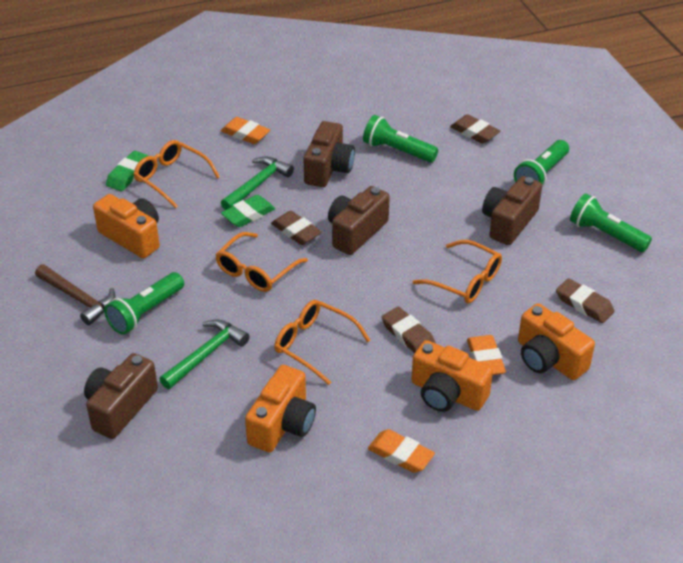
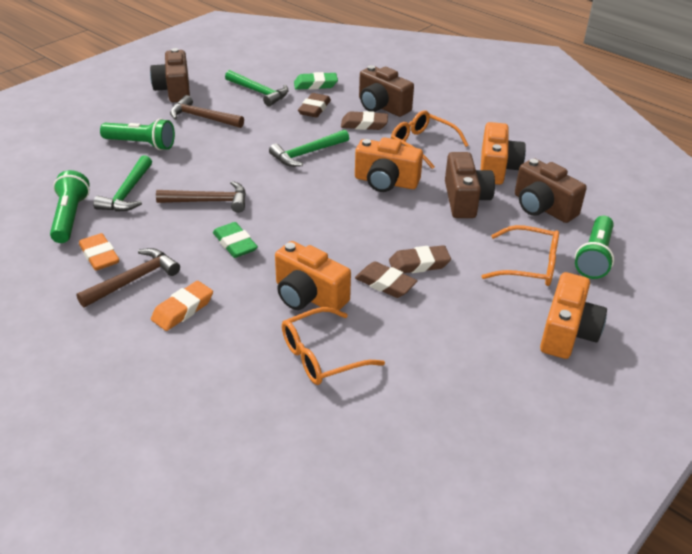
brown hammer: [35,264,115,325] = 1 -> [76,248,180,307] [156,181,246,213] [170,95,244,128] = 3
green flashlight: [104,272,184,335] [363,115,438,163] [514,140,569,187] [570,193,652,252] = 4 -> [50,170,90,243] [100,118,175,150] [575,216,614,279] = 3
green hammer: [159,319,249,389] [221,157,294,210] = 2 -> [93,155,152,212] [225,70,288,106] [269,130,349,167] = 3
orange eraser: [221,117,270,144] [368,429,435,473] [467,335,506,375] = 3 -> [79,233,119,271] [151,281,213,331] = 2
orange glasses: [133,140,220,208] [215,232,308,292] [274,300,370,385] [413,240,502,303] = 4 -> [282,307,385,385] [391,110,469,169] [481,225,559,286] = 3

